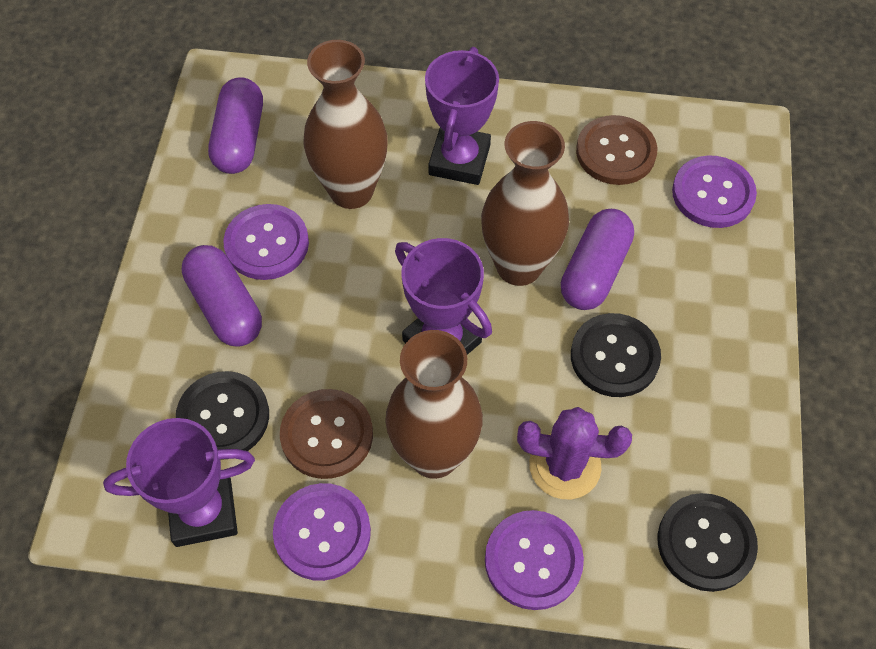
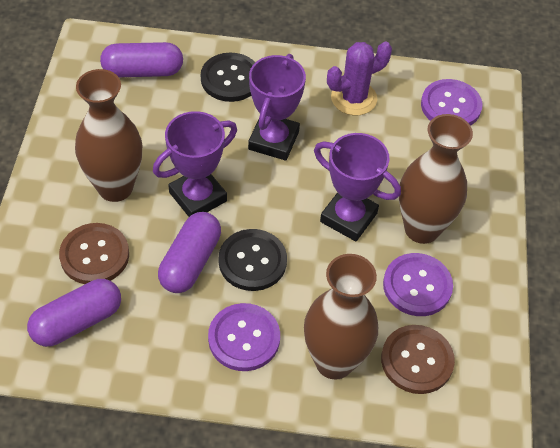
black button: [176,371,269,460] [571,313,661,397] [658,493,758,592] = 3 -> [201,53,255,102] [219,229,287,291] = 2
purple button: [223,204,309,280] [273,483,371,581] [485,510,584,610] [672,156,757,228] = 4 -> [208,303,280,371] [383,253,453,316] [421,79,482,126] = 3

